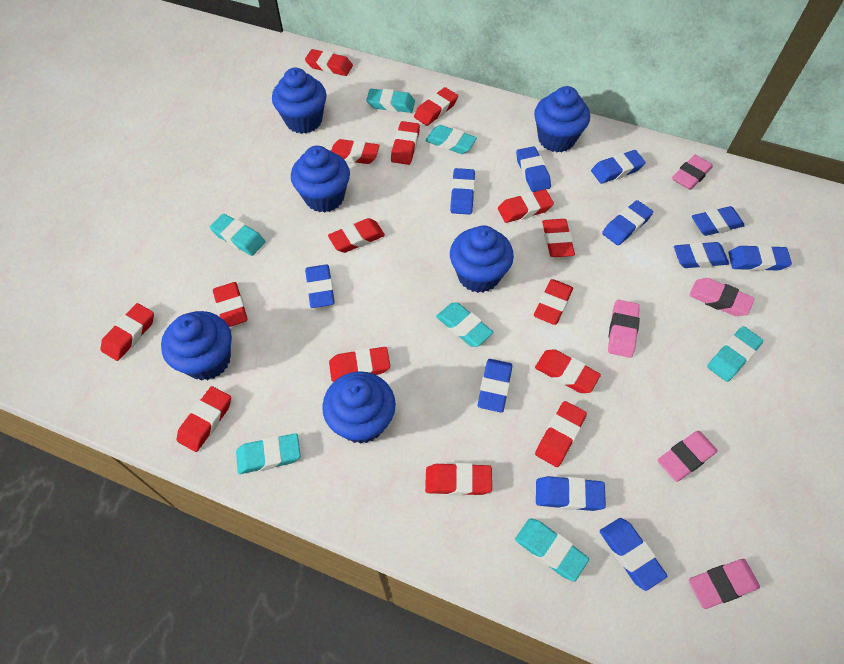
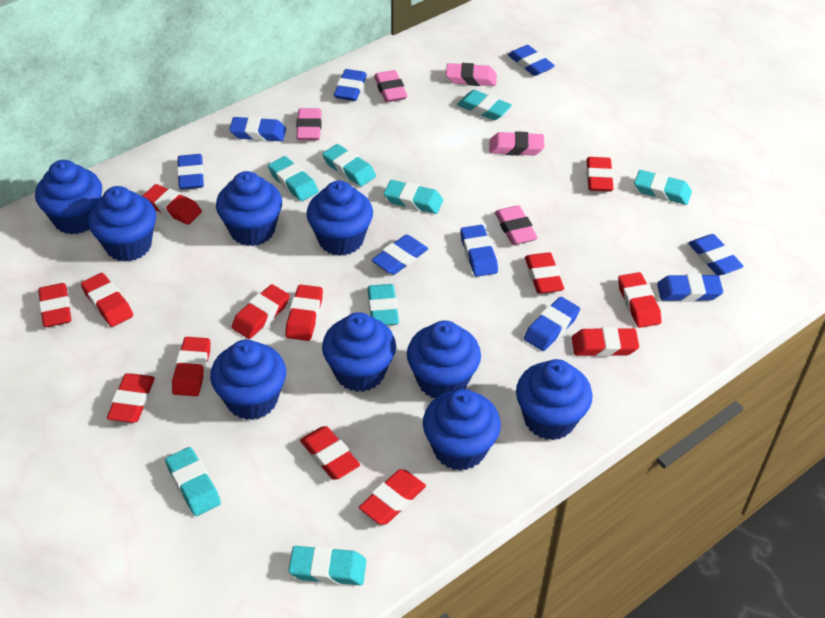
blue cupcake: [161,311,232,380] [272,68,327,134] [291,146,350,213] [322,371,396,444] [450,225,514,293] [534,86,590,152] = 6 -> [35,160,102,235] [88,186,156,262] [210,339,286,420] [216,171,282,246] [306,181,373,256] [322,312,396,392] [407,320,481,398] [423,389,501,471] [516,359,592,440] = 9
blue eraser: [305,264,335,308] [450,168,475,215] [477,359,512,413] [516,146,551,192] [536,476,606,511] [591,150,646,184] [600,518,667,591] [602,200,653,245] [674,242,729,268] [692,206,745,236] [728,245,792,271] = 11 -> [177,154,204,189] [229,116,286,141] [334,69,367,101] [372,234,428,275] [460,225,498,277] [508,45,555,76] [524,297,580,351] [657,274,723,302] [688,234,744,275] = 9
red eraser: [101,303,154,361] [177,386,231,452] [213,282,247,327] [305,49,353,76] [328,218,385,253] [329,347,390,382] [331,139,380,164] [391,121,420,165] [414,87,458,126] [425,463,492,496] [498,189,554,223] [534,279,573,325] [535,349,601,393] [535,401,587,467] [542,219,575,257] = 15 -> [38,283,71,327] [81,273,133,327] [107,373,155,423] [143,184,202,225] [172,337,210,396] [231,284,290,339] [285,284,323,341] [300,426,360,479] [359,469,426,525] [525,252,564,294] [572,327,639,357] [586,157,614,192] [618,272,662,328] = 13
turquoise eraser: [210,214,265,256] [236,433,301,474] [366,89,415,113] [426,125,477,154] [436,302,493,347] [515,518,589,581] [707,326,763,382] = 7 -> [165,447,221,516] [268,156,319,201] [289,546,366,585] [322,144,376,187] [367,284,399,325] [384,180,443,214] [457,90,512,120] [634,170,692,205] = 8

